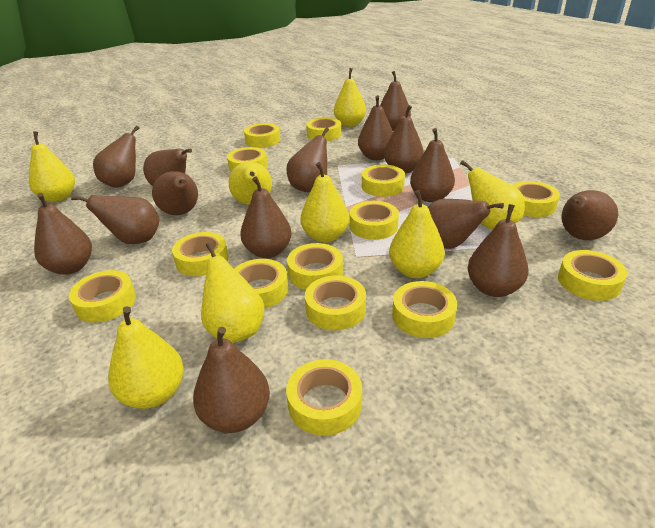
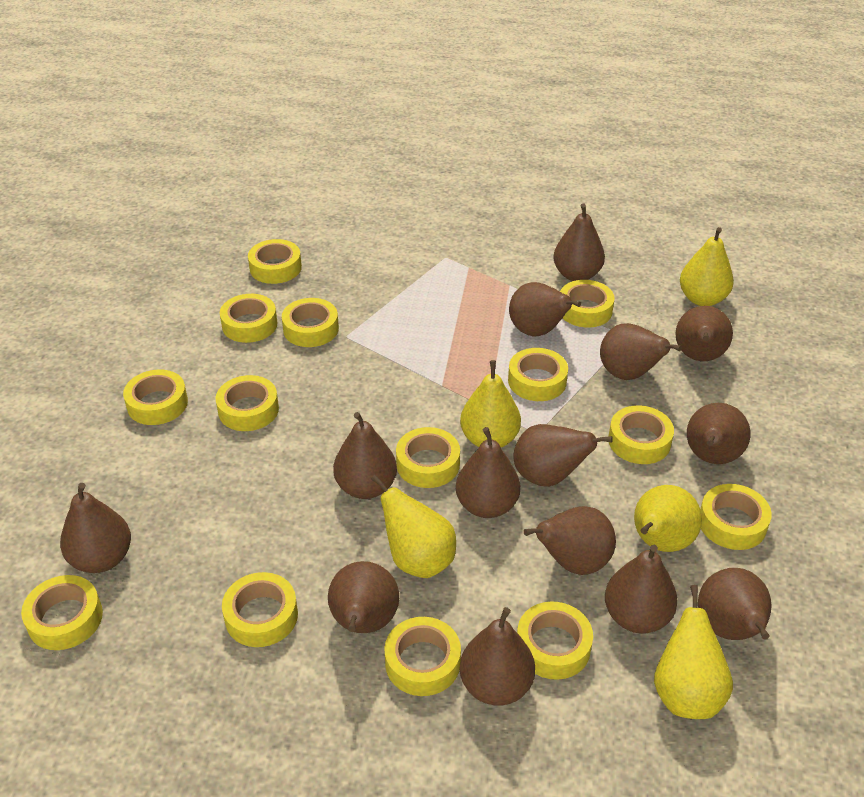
brown pear: [34,193,92,275] [71,195,159,244] [93,126,139,188] [143,148,192,186] [152,171,198,215] [193,327,270,433] [240,176,292,258] [286,127,329,192] [358,95,393,160] [380,71,411,131] [384,105,424,174] [410,128,455,202] [428,199,504,249] [468,204,528,297] [562,190,618,240] = 15 -> [60,483,131,573] [328,561,399,633] [333,412,397,499] [456,427,520,518] [460,607,535,706] [509,282,581,336] [513,424,613,487] [524,506,616,575] [553,203,605,281] [600,323,682,380] [605,545,678,633] [675,306,733,361] [687,403,750,464] [698,568,772,640] = 14
yellow pear: [29,131,75,202] [108,306,184,409] [201,243,264,343] [229,162,272,205] [301,162,349,243] [334,68,366,127] [389,190,445,278] [460,160,525,230] = 8 -> [371,475,456,578] [460,360,521,447] [634,485,702,552] [654,585,733,719] [680,227,734,306] = 5

